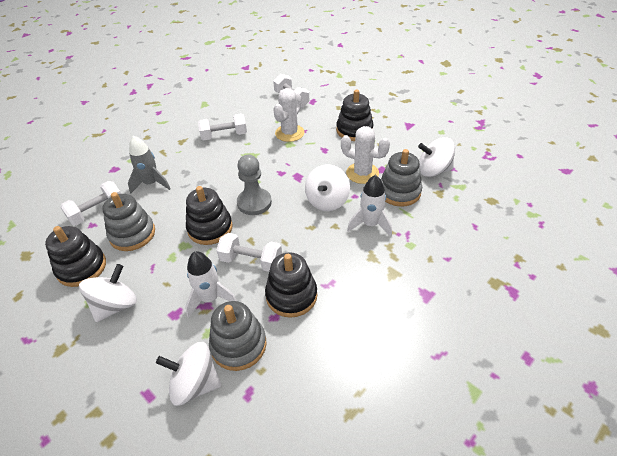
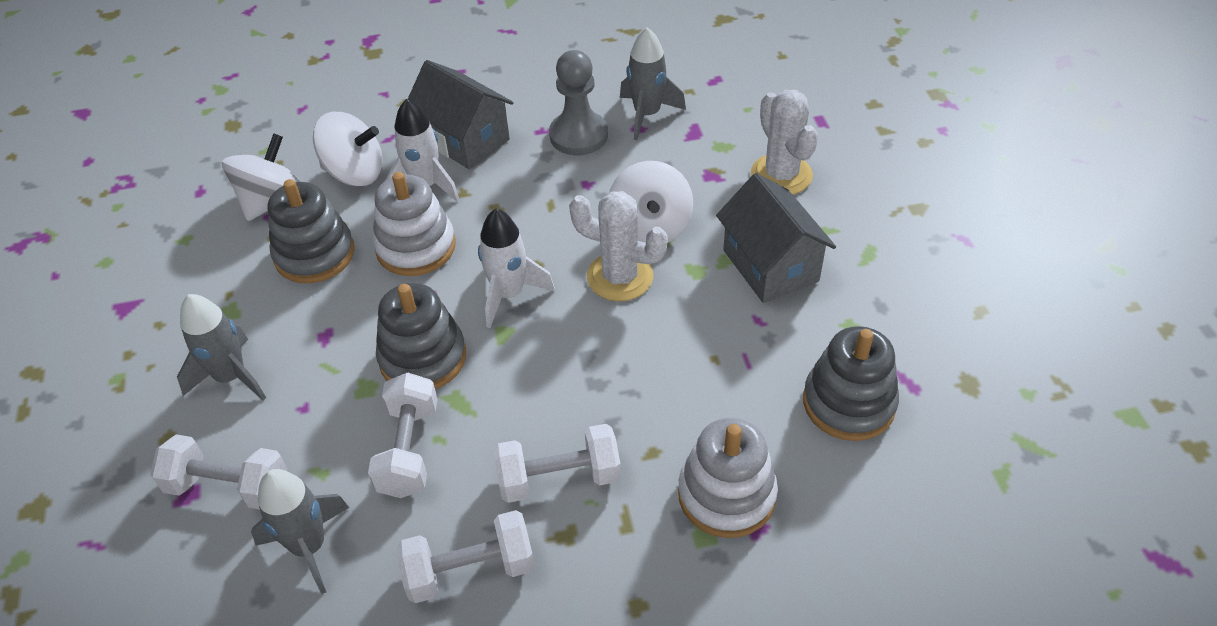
black stacking toy: [45,226,106,287] [186,186,233,245] [265,252,317,318] [336,89,374,141] = 4 -> none = 0
grey house: none = 0 -> [408,60,514,169] [716,173,836,303] = 2
grey rocket: [128,136,171,194] = 1 -> [177,294,266,401] [251,469,349,594] [620,27,686,140] = 3
white spinning top: [79,264,137,322] [156,342,222,406] [305,164,350,211] [418,137,455,177] = 4 -> [222,133,300,221] [313,112,383,186] [609,161,693,243] = 3
white stacking toy: none = 0 -> [373,172,456,276] [678,418,778,538] = 2

